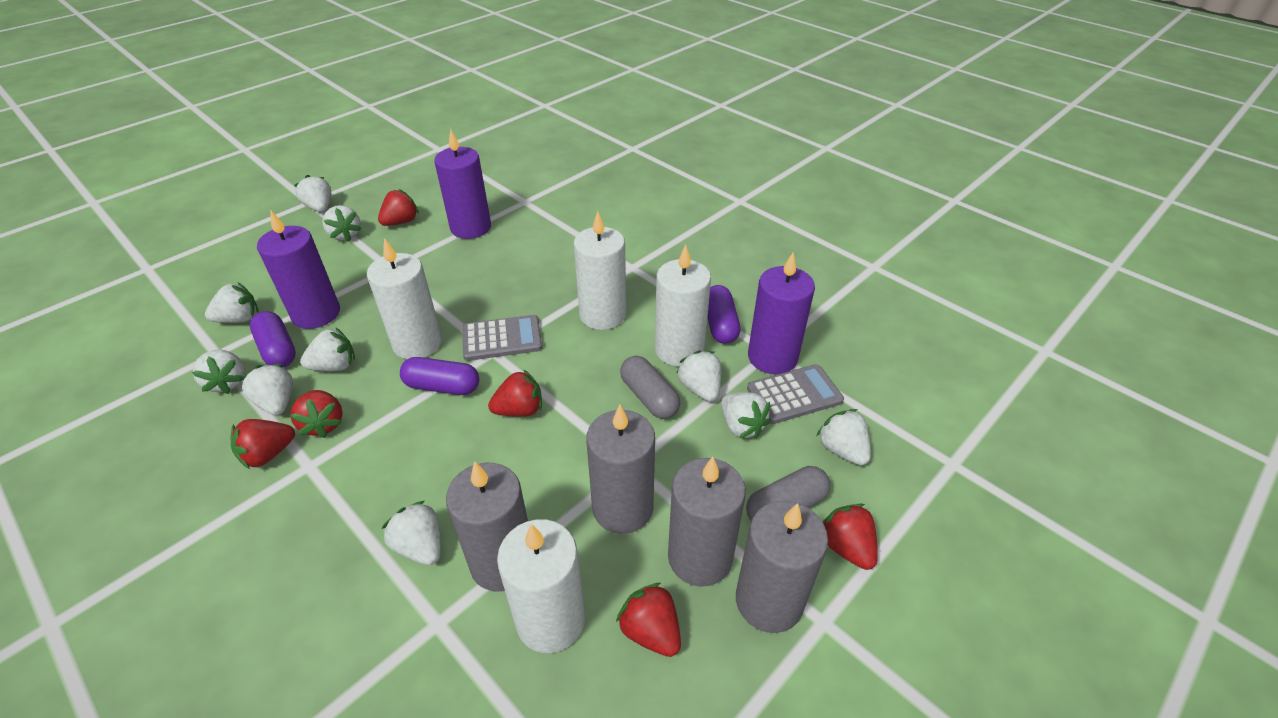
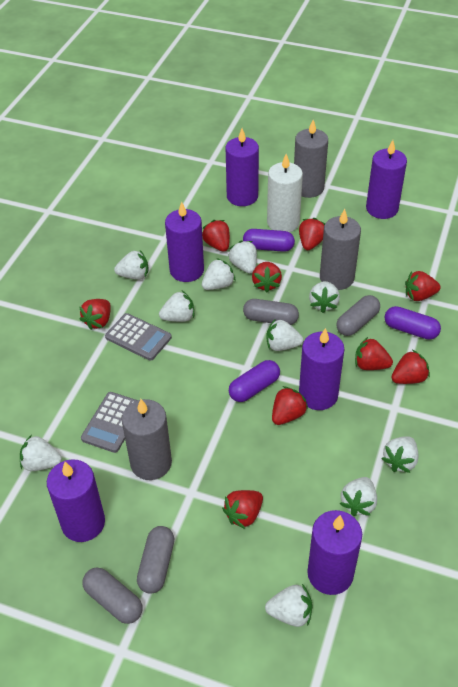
grey candle: [446,461,528,592] [586,405,655,534] [668,457,746,587] [736,501,828,633] = 4 -> [122,399,172,480] [294,120,328,198] [320,209,361,290] = 3
grey capsule: [620,356,680,419] [746,466,830,520] = 2 -> [82,567,143,624] [137,526,174,594] [243,299,299,325] [336,295,380,336] = 4
purple candle: [257,210,340,329] [434,130,491,239] [748,253,815,374] = 3 -> [47,459,105,542] [165,202,204,282] [226,128,259,206] [299,328,344,410] [307,510,362,595] [366,140,407,219] = 6
red strawberry: [231,419,295,469] [290,390,343,438] [378,189,419,226] [488,369,542,417] [616,583,681,657] [823,504,878,570] = 6 -> [79,299,111,330] [202,220,230,252] [222,490,263,529] [252,262,282,293] [272,386,308,425] [299,218,325,250] [355,337,393,370] [391,350,430,384] [405,271,441,301] = 9
white candle: [367,238,442,359] [497,519,585,653] [574,211,626,330] [655,245,711,367] = 4 -> [267,154,303,232] = 1

